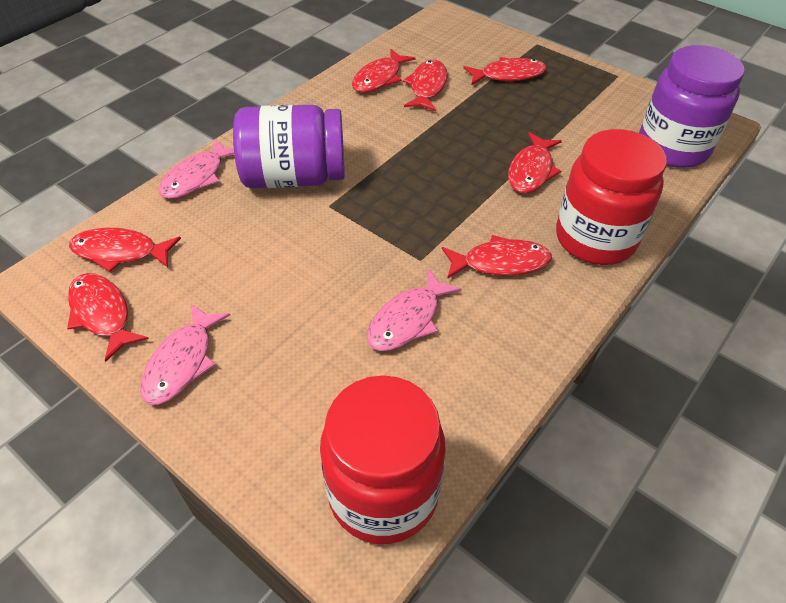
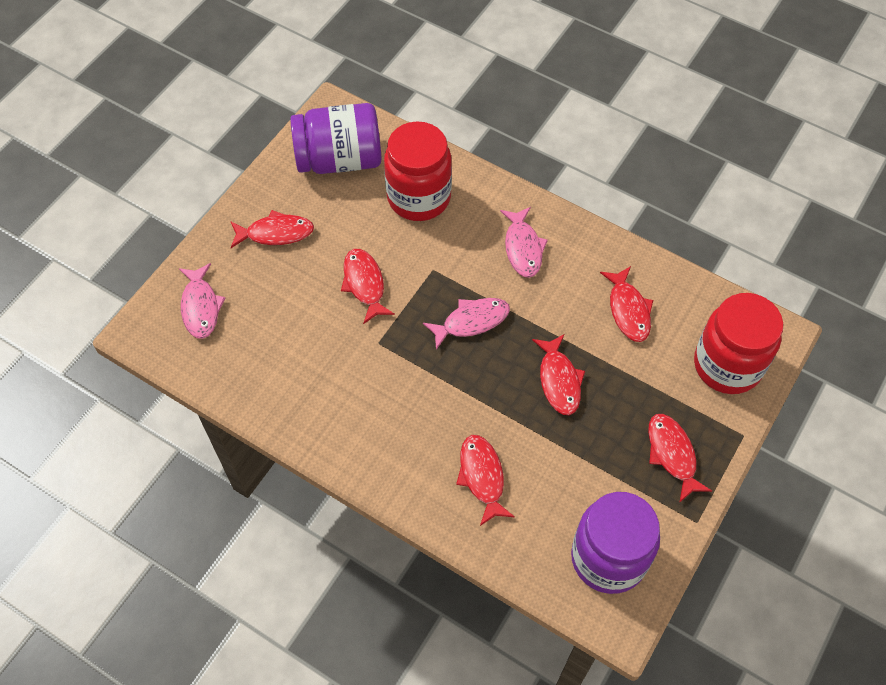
red fish: [67,273,149,362] [69,228,181,272] [352,49,415,93] [403,60,448,111] [442,235,552,279] [463,57,547,85] [508,132,562,193] = 7 -> [230,210,314,248] [341,249,395,324] [456,435,515,526] [532,334,585,415] [600,266,653,342] [648,414,712,503] = 6

